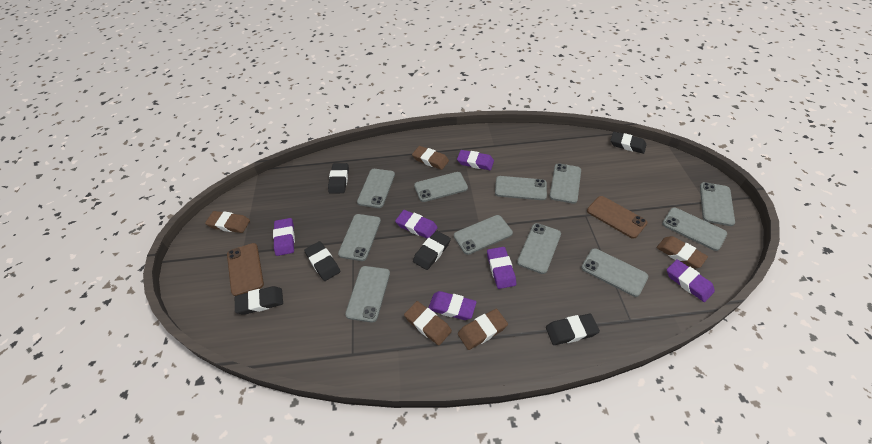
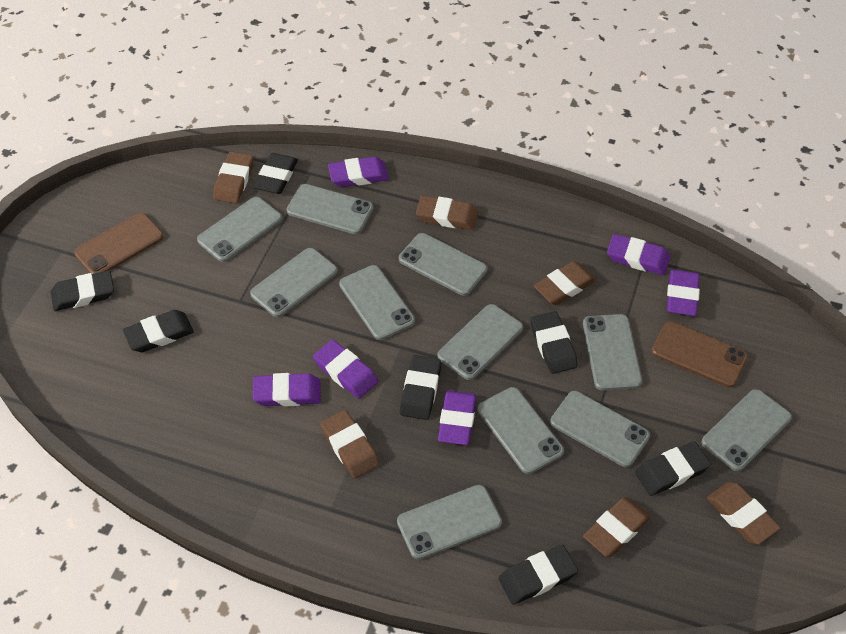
black eraser: [235,286,283,315] [304,241,341,281] [328,163,349,194] [413,231,451,270] [546,314,600,345] [611,132,646,154] = 6 -> [51,270,114,311] [123,310,194,352] [254,153,298,194] [400,355,441,420] [498,545,578,605] [530,311,578,374] [635,441,711,496] = 7
brown eraser: [205,211,250,233] [404,301,452,346] [412,146,449,170] [458,309,508,350] [657,236,708,268] = 5 -> [213,151,254,203] [320,410,380,478] [416,195,478,230] [534,261,596,305] [583,497,651,557] [707,482,781,544] = 6

